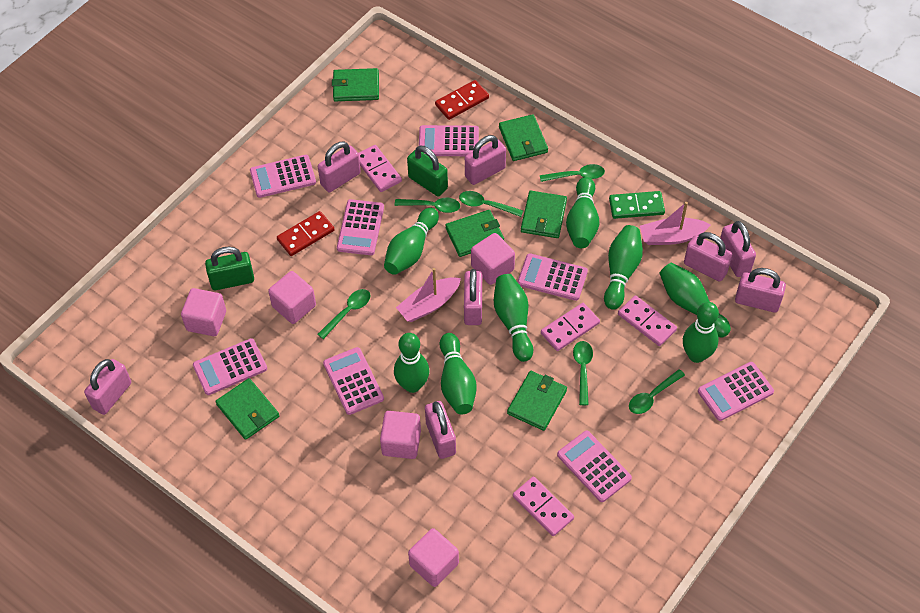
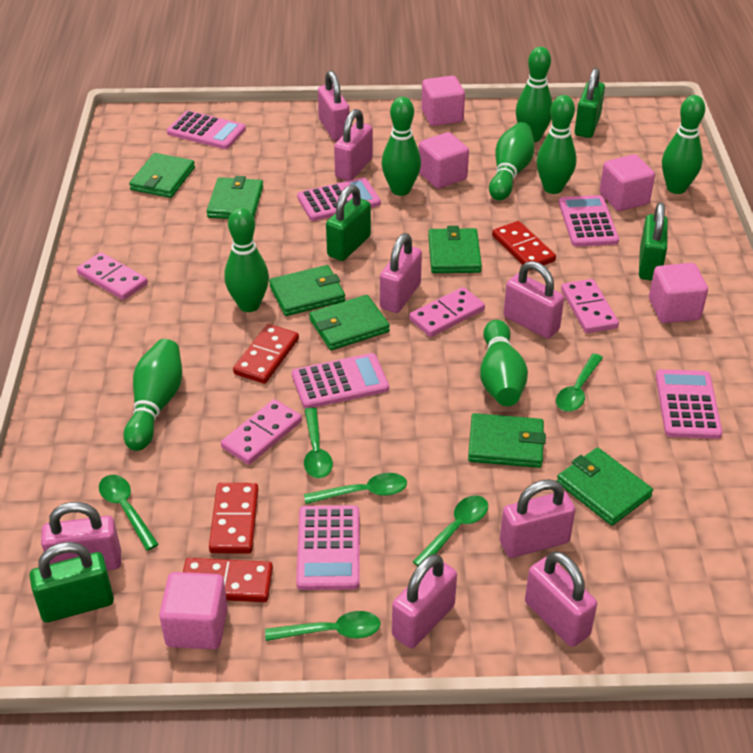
green domino: [609,191,665,219] = 1 -> none = 0
green padlock: [205,247,254,290] [407,146,448,196] = 2 -> [29,542,114,623] [326,185,371,261] [575,68,605,138] [639,202,668,280] = 4
green wallet: [215,378,279,440] [332,68,379,101] [445,210,504,257] [499,114,548,161] [507,371,567,431] [521,191,567,238] = 6 -> [129,153,195,198] [207,176,263,219] [269,265,345,316] [309,295,390,350] [428,226,482,273] [468,413,546,468] [557,447,653,526] = 7
pink boat: [396,268,461,322] [640,202,711,245] = 2 -> none = 0
pink calculator: [193,338,267,395] [250,155,316,198] [323,347,384,415] [337,199,384,255] [419,125,479,156] [518,253,588,301] [557,431,632,502] [698,362,774,421] = 8 -> [167,110,246,149] [292,353,389,409] [296,505,360,590] [297,178,381,221] [559,195,619,247] [656,369,723,439] = 6
red domino: [277,211,335,256] [435,80,489,120] = 2 -> [183,558,273,602] [209,483,259,553] [233,324,299,384] [492,221,556,271] = 4

